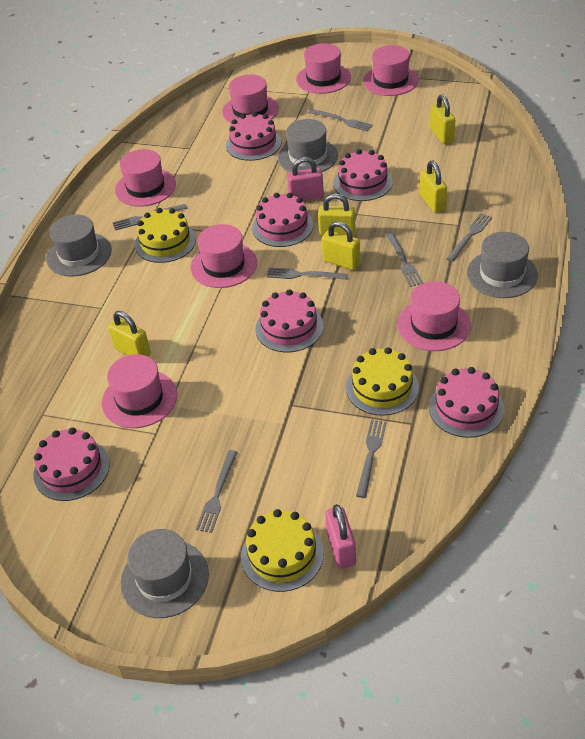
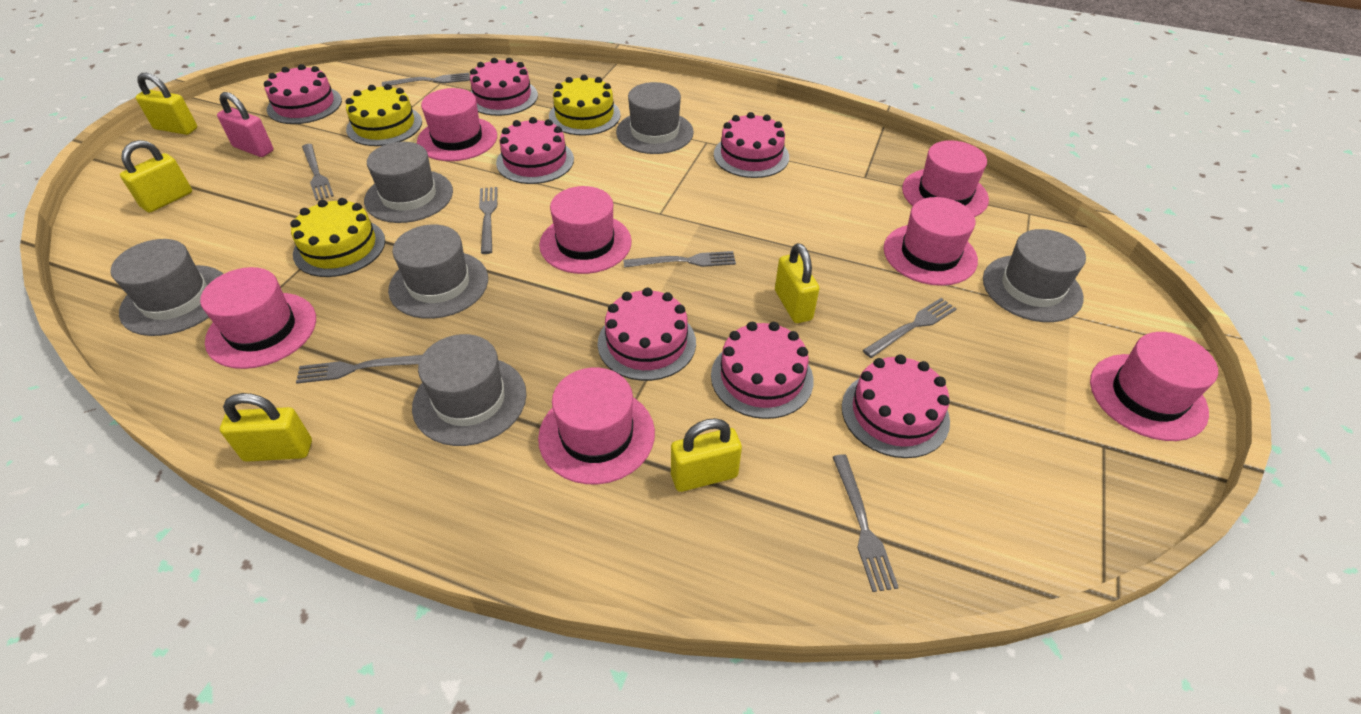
grey hat: [46,214,112,277] [120,529,209,618] [278,119,338,172] [467,232,538,298] = 4 -> [111,239,223,336] [364,142,453,223] [388,225,488,319] [412,334,527,446] [616,82,694,154] [983,229,1086,322] = 6
pink cake: [33,427,109,501] [226,112,281,161] [252,193,313,247] [255,289,323,352] [333,149,393,201] [429,367,505,438] = 6 -> [264,64,342,124] [470,58,538,116] [496,117,574,184] [598,288,696,381] [711,322,814,419] [714,112,789,178] [842,354,950,458] = 7
pink padlock: [287,157,324,201] [325,504,356,569] = 2 -> [217,92,273,157] = 1

